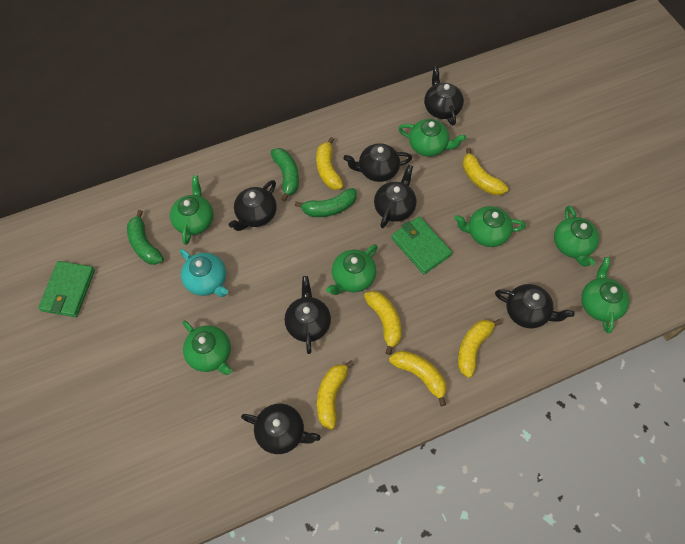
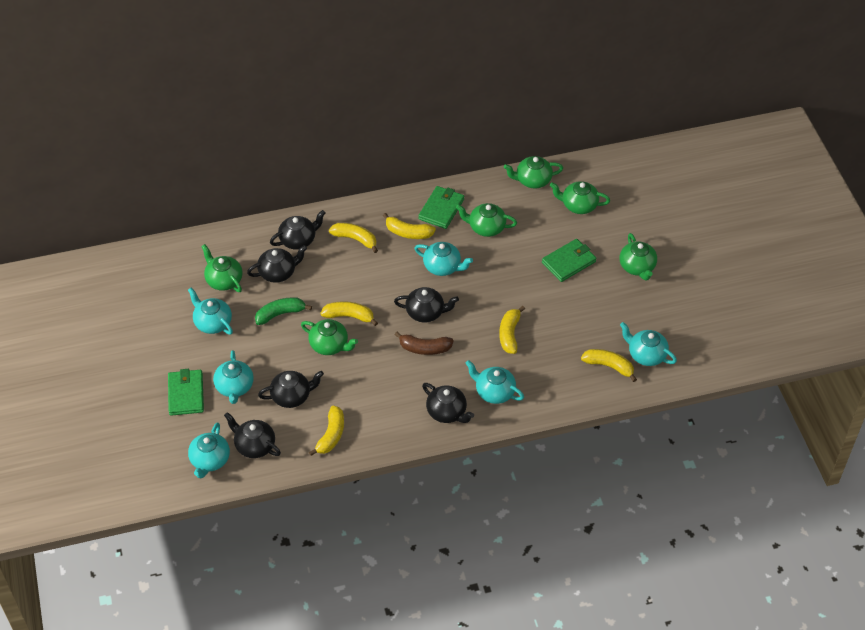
black teapot: [228,180,277,231] [241,404,320,454] [284,276,331,354] [344,143,412,182] [374,165,417,228] [424,65,464,125] [495,284,575,329] = 7 -> [224,412,281,458] [247,245,307,283] [258,371,324,408] [270,210,325,250] [394,287,459,322] [422,383,474,423] = 6
brown banana: none = 0 -> [394,332,454,355] = 1
green banana: [127,210,164,265] [270,148,299,201] [295,188,357,217] = 3 -> [255,297,312,325] = 1
green teapot: [170,175,213,245] [183,321,232,375] [326,244,378,295] [398,119,466,157] [454,206,526,247] [554,205,599,267] [581,257,629,333] = 7 -> [201,244,243,292] [301,319,358,355] [456,203,517,237] [504,156,563,188] [550,181,610,214] [620,233,657,281] = 6
green wallet: [38,261,95,317] [391,217,452,274] = 2 -> [168,369,204,416] [418,186,464,229] [542,239,596,282] = 3
turquoise teapot: [180,249,228,297] = 1 -> [188,288,233,335] [188,422,230,478] [213,350,254,404] [414,242,473,276] [465,360,524,404] [620,322,677,366] = 6

